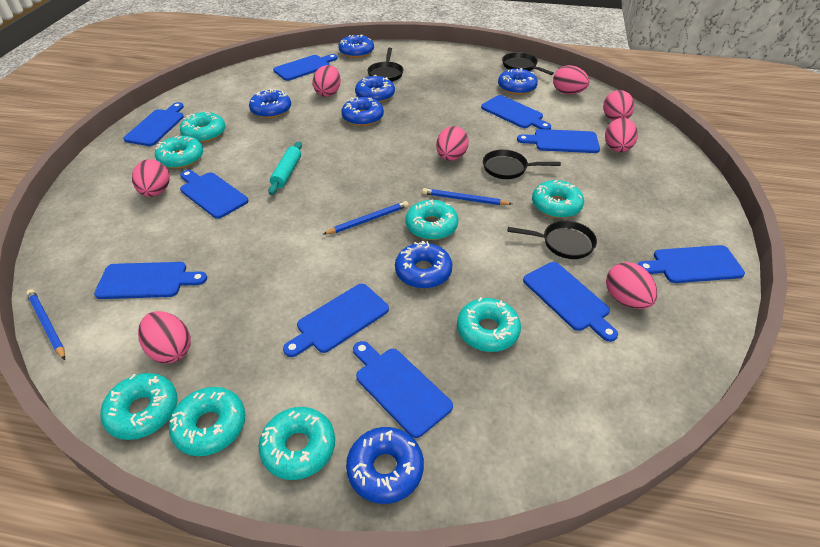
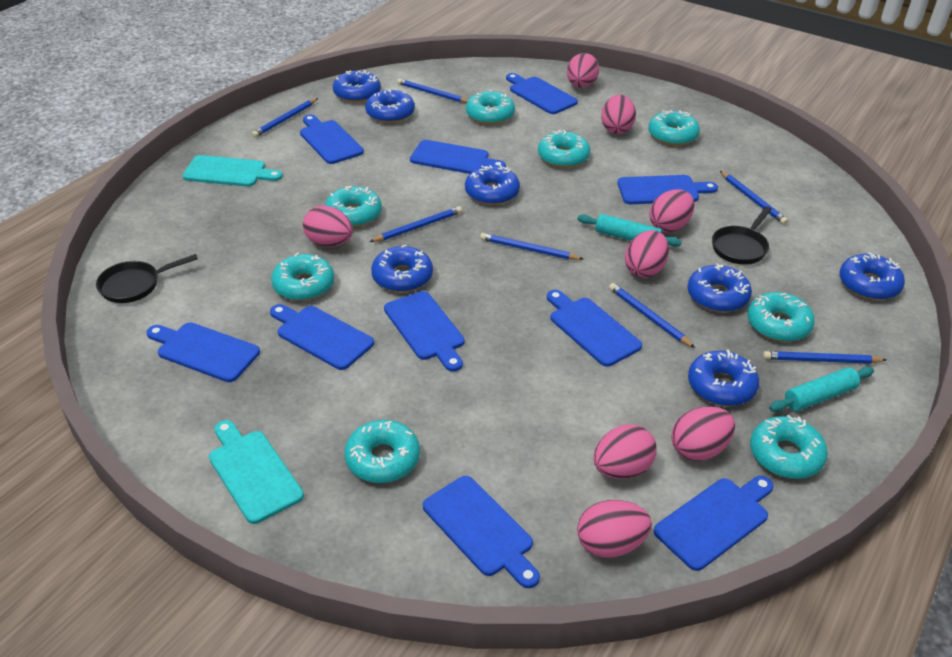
black pan: [368,47,403,82] [483,149,561,179] [502,52,554,75] [508,221,597,259] = 4 -> [96,254,198,303] [712,206,772,265] = 2
blue pencil: [26,289,65,360] [323,201,409,235] [422,188,512,205] = 3 -> [252,98,318,138] [370,206,462,242] [397,78,468,103] [480,233,583,260] [609,283,695,348] [720,171,788,225] [763,351,886,364] = 7
turquoise cutting board: none = 0 -> [182,155,282,187] [209,420,304,524] = 2
turquoise rolling pin: [268,141,302,195] = 1 -> [577,214,682,247] [769,367,874,412] = 2

